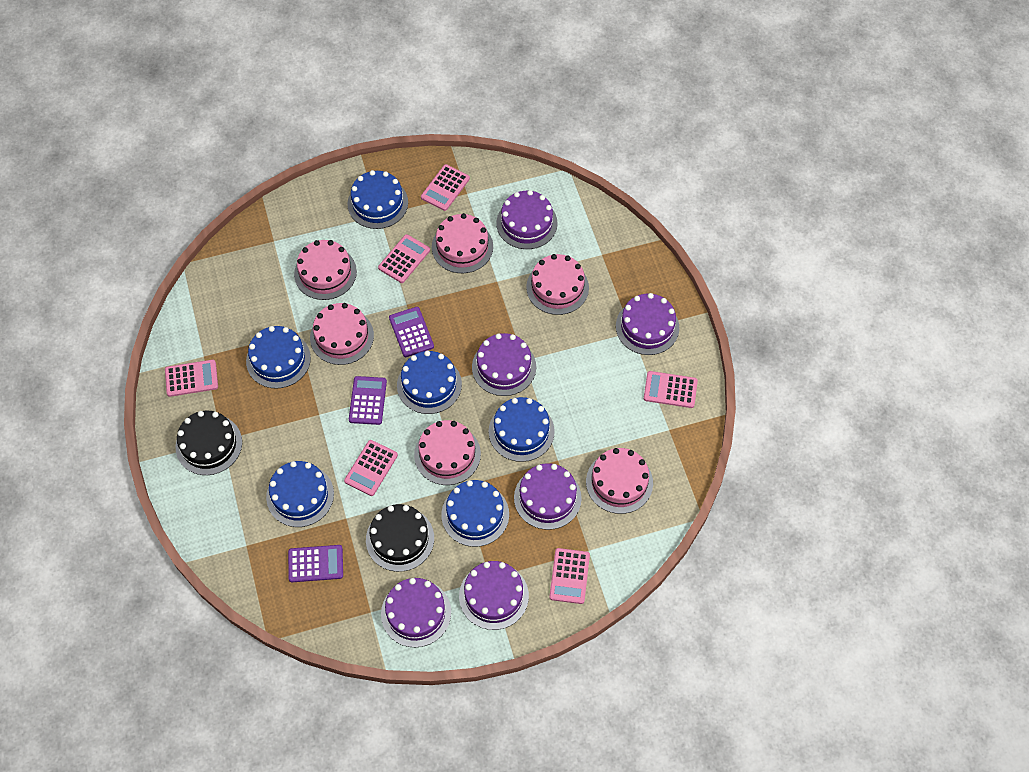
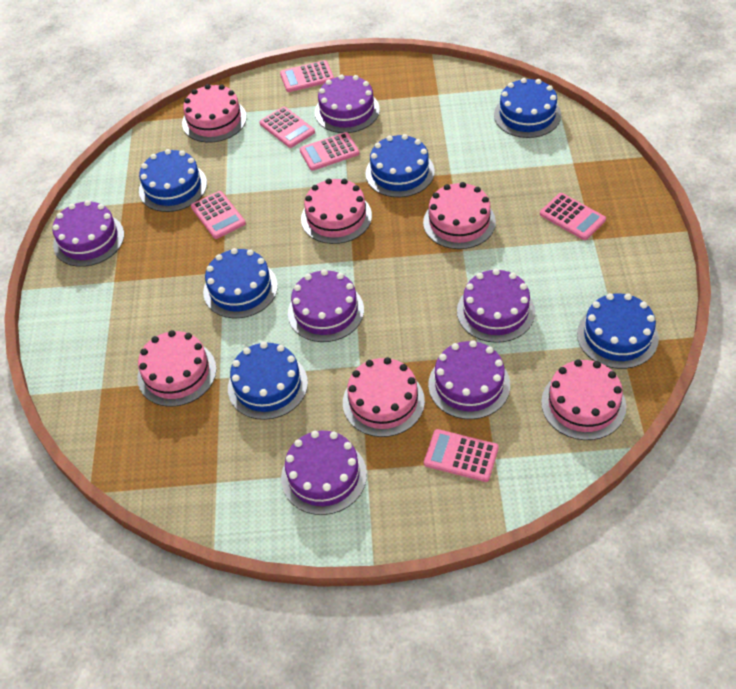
black cake: [176,411,242,475] [366,504,434,572] = 2 -> none = 0
purple calculator: [288,545,343,582] [349,376,387,425] [389,307,434,357] = 3 -> none = 0

